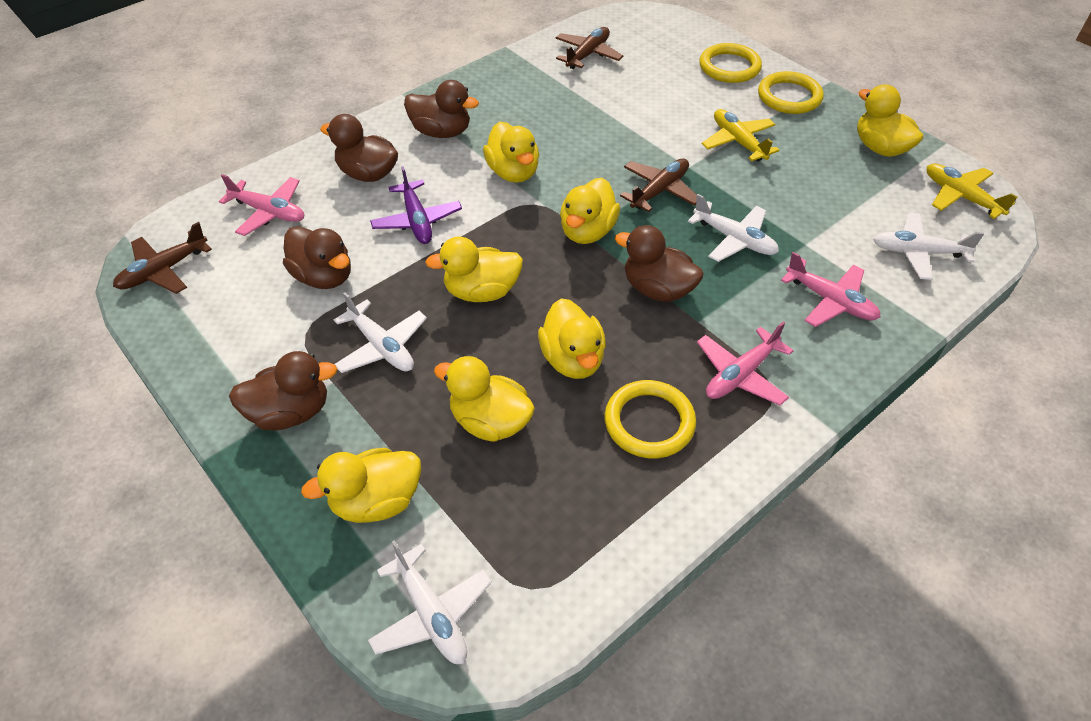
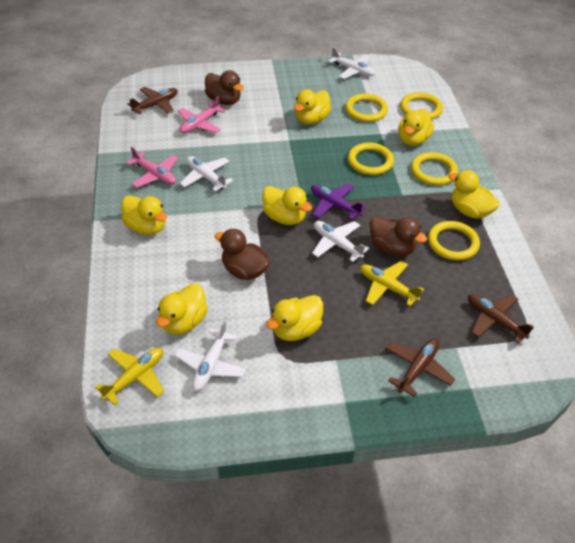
brown duck: [229,351,337,430] [283,226,351,289] [320,114,398,182] [404,80,479,138] [615,225,703,302] = 5 -> [205,70,243,105] [215,229,270,280] [370,216,427,256] = 3
pink plane: [219,174,304,236] [697,321,794,406] [781,252,881,327] = 3 -> [126,146,178,188] [178,96,226,133] = 2
yellow ring: [604,380,696,458] [699,43,762,83] [758,71,824,114] = 3 -> [345,93,388,122] [348,143,394,175] [400,92,443,120] [411,152,458,186] [428,221,480,260] = 5

